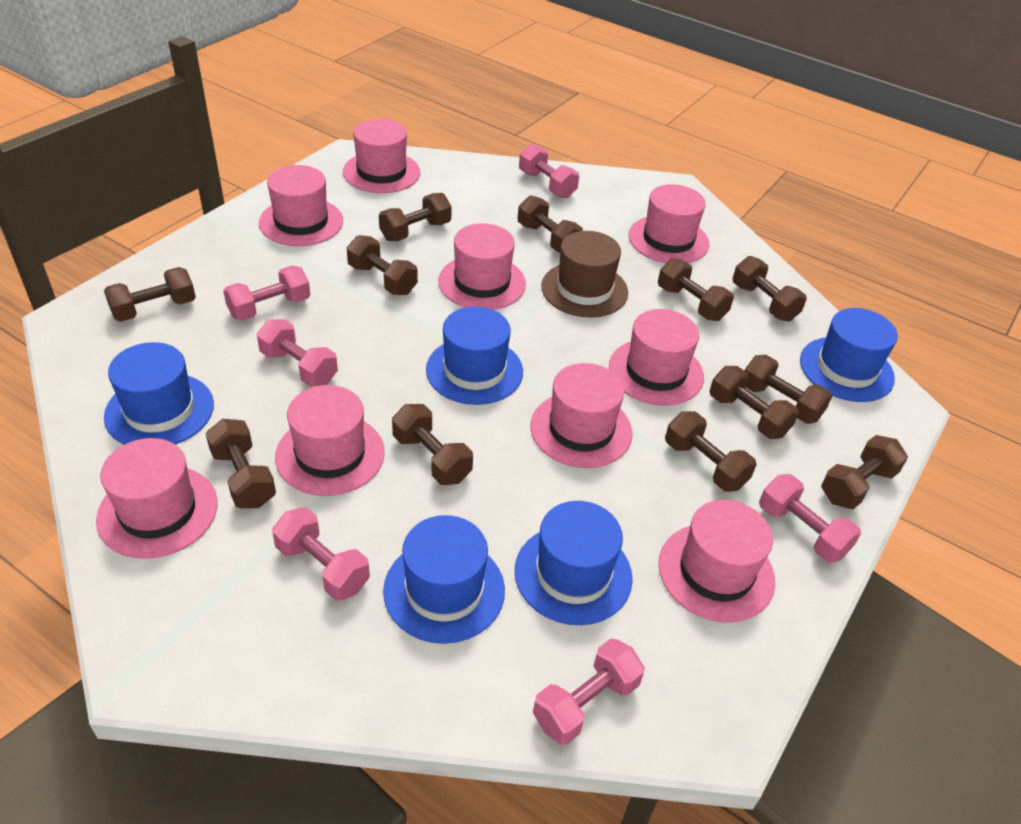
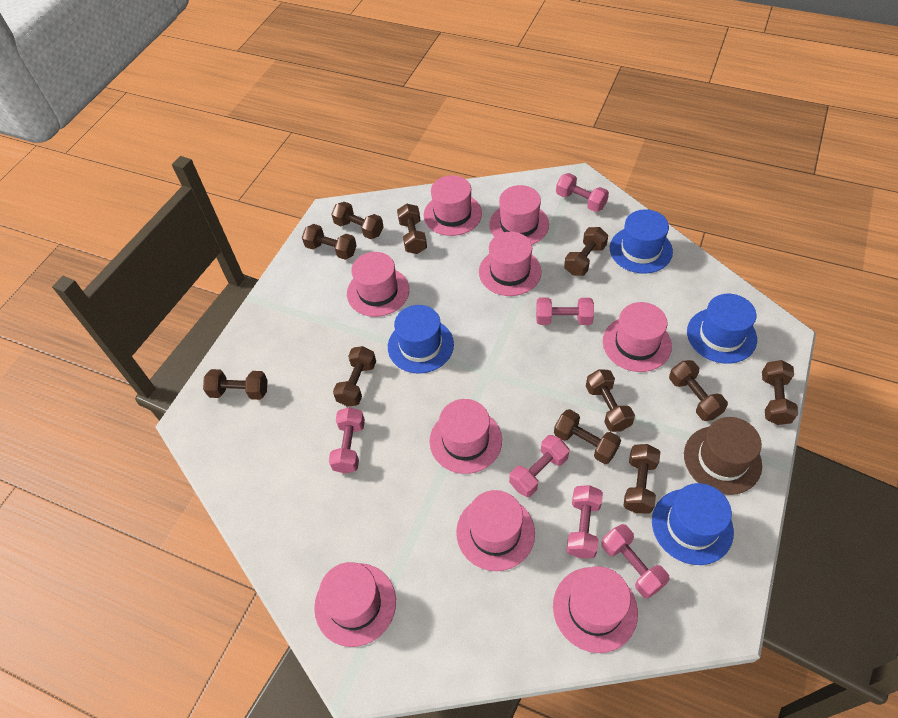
blue hat: [104,342,214,445] [383,515,505,644] [426,307,523,405] [515,501,633,625] [800,308,898,402] = 5 -> [388,305,454,374] [610,209,673,274] [652,483,734,565] [687,294,757,364] = 4
brown dumbbell: [104,267,196,322] [206,419,276,508] [347,235,418,295] [379,193,452,241] [392,404,473,485] [518,195,583,253] [658,258,734,321] [665,411,757,492] [709,366,799,439] [733,256,807,321] [745,355,832,424] [821,435,908,509] = 12 -> [203,369,268,400] [302,224,357,260] [331,202,384,239] [333,346,376,406] [397,204,427,254] [554,409,621,464] [564,227,608,276] [586,369,635,432] [623,444,660,514] [669,360,728,421] [762,360,798,425] = 11

